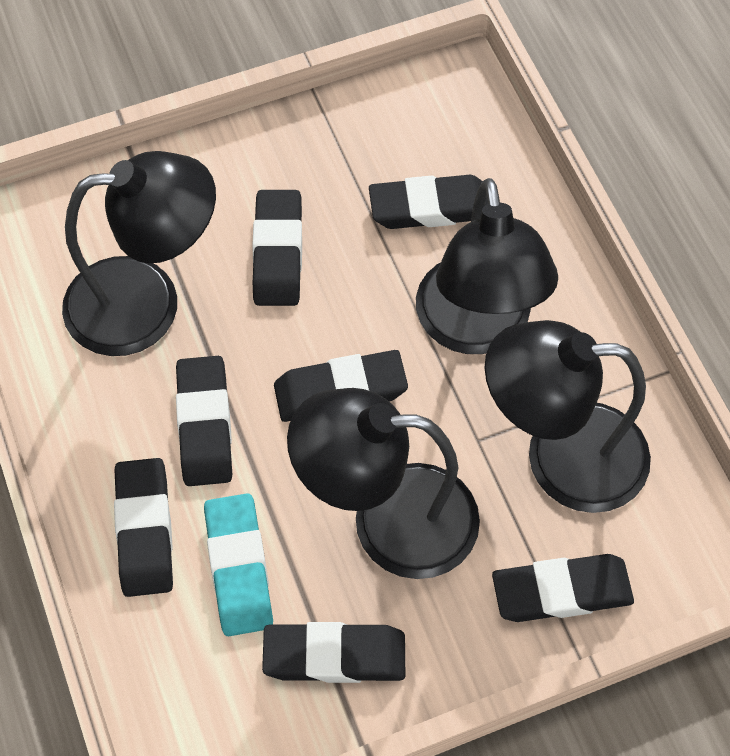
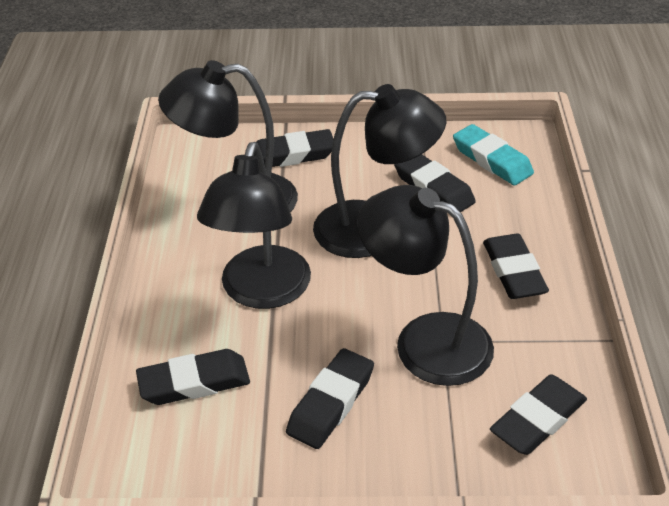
black eraser: [114,458,173,597] [176,356,232,486] [252,190,302,306] [262,622,405,683] [274,350,408,422] [369,175,488,229] [492,554,634,622] = 7 -> [136,349,250,405] [257,129,333,167] [286,348,374,449] [394,154,476,212] [483,234,549,299] [490,375,587,455] = 6

